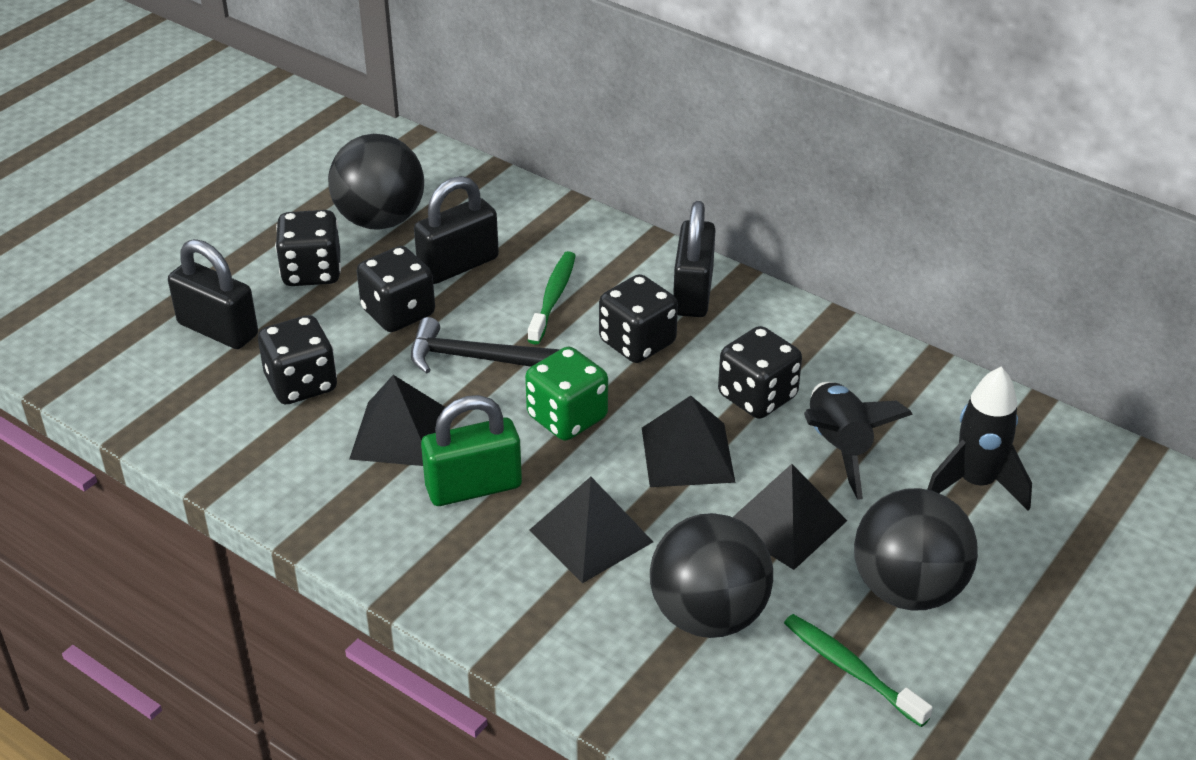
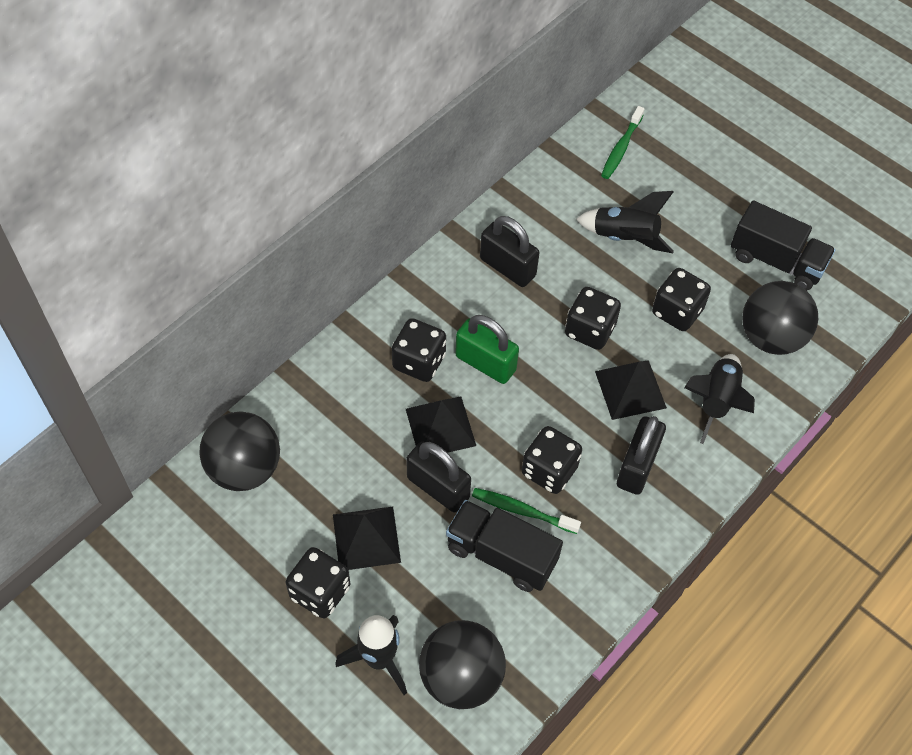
black hammer: [411,317,560,373] = 1 -> none = 0
black pyramid: [349,375,445,466] [530,477,653,583] [642,396,736,487] [733,464,847,570] = 4 -> [333,506,401,570] [406,396,476,453] [595,360,667,420] = 3
black rocket: [804,382,913,500] [927,367,1032,510] = 2 -> [335,615,407,695] [576,191,674,253] [684,354,755,444] = 3
black truck: none = 0 -> [446,500,563,592] [731,200,836,291] = 2
green dice: [525,347,608,441] = 1 -> none = 0

